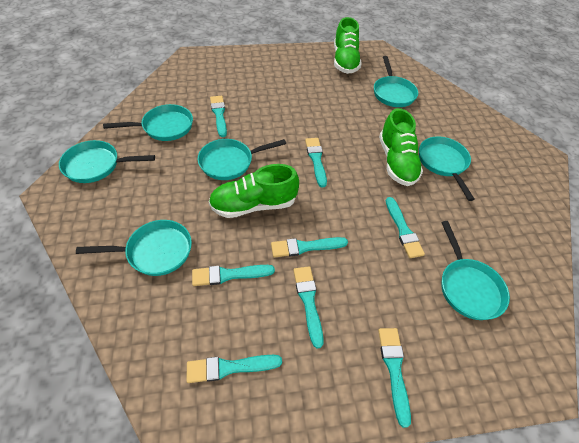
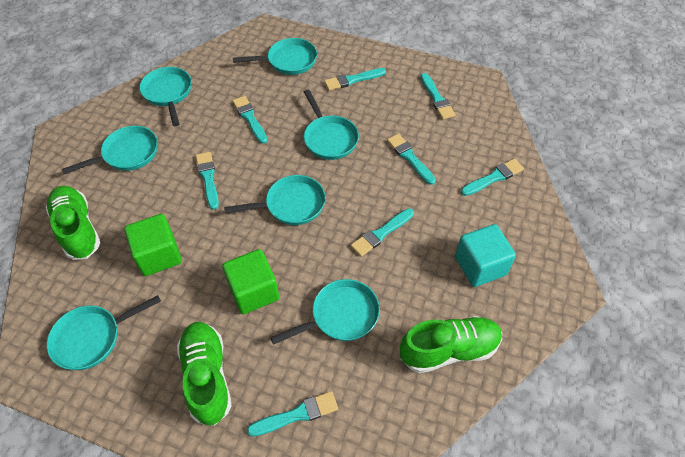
green cube: none = 0 -> [124,214,182,276] [222,249,279,314] = 2
turquoise cube: none = 0 -> [455,224,516,287] = 1

